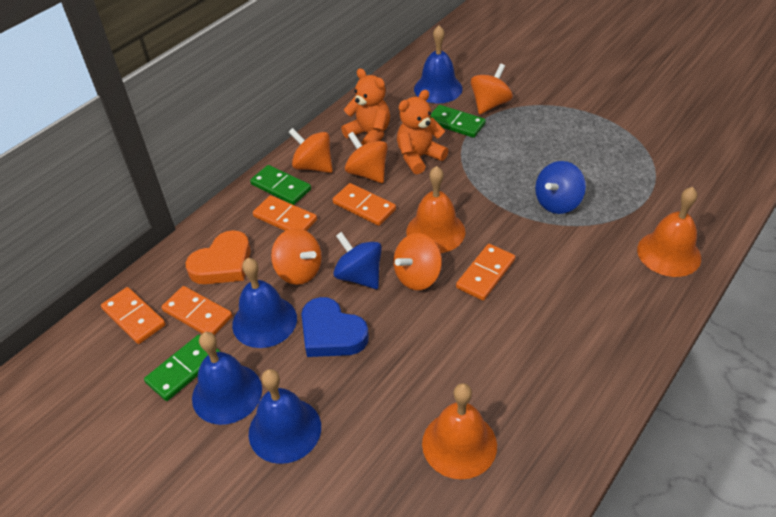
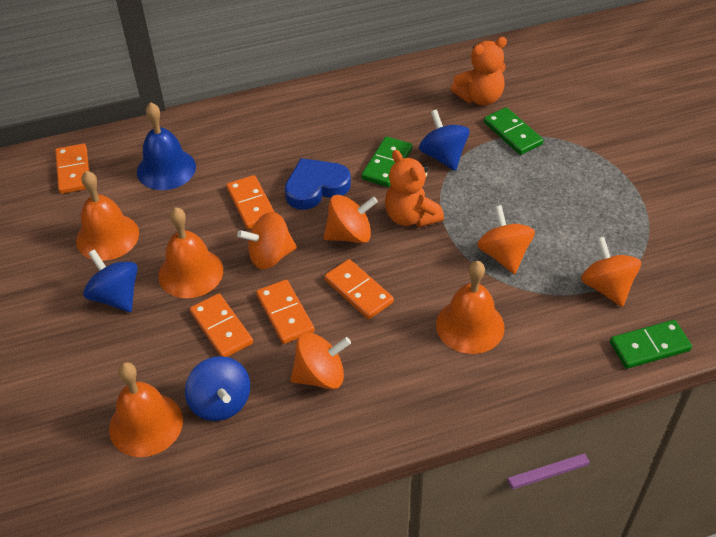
blue bell: [192,332,262,425] [232,258,297,348] [249,369,321,464] [414,25,463,104] = 4 -> [137,102,196,190] = 1
blue spinning top: [333,232,382,289] [535,161,586,214] = 2 -> [83,249,138,312] [185,356,250,421] [419,110,470,171] = 3
orange bell: [406,166,465,253] [422,383,497,480] [637,187,701,277] = 3 -> [76,171,139,261] [109,362,183,457] [158,207,223,298] [436,261,505,354] = 4
orange heart: [185,230,251,284] = 1 -> none = 0

